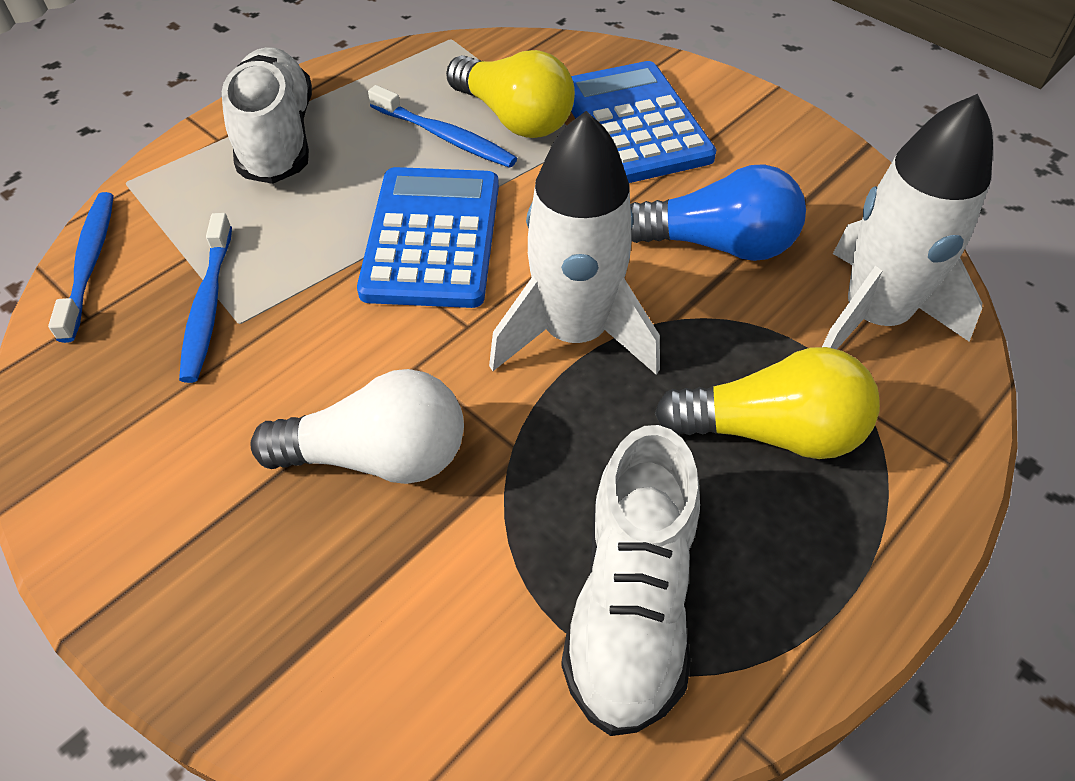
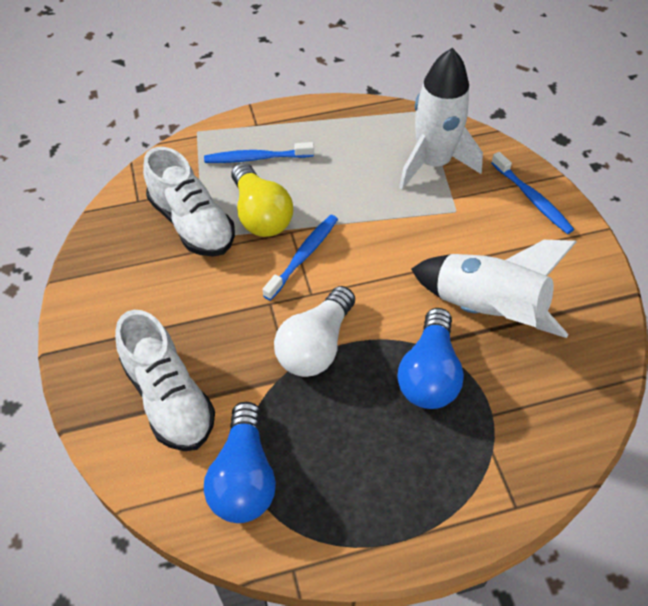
blue calculator: [357,167,499,308] [571,61,716,183] = 2 -> none = 0
blue light bulb: [630,164,806,261] = 1 -> [204,402,276,523] [398,308,464,409] = 2
yellow light bulb: [446,50,575,138] [655,347,880,459] = 2 -> [231,163,293,237] = 1

